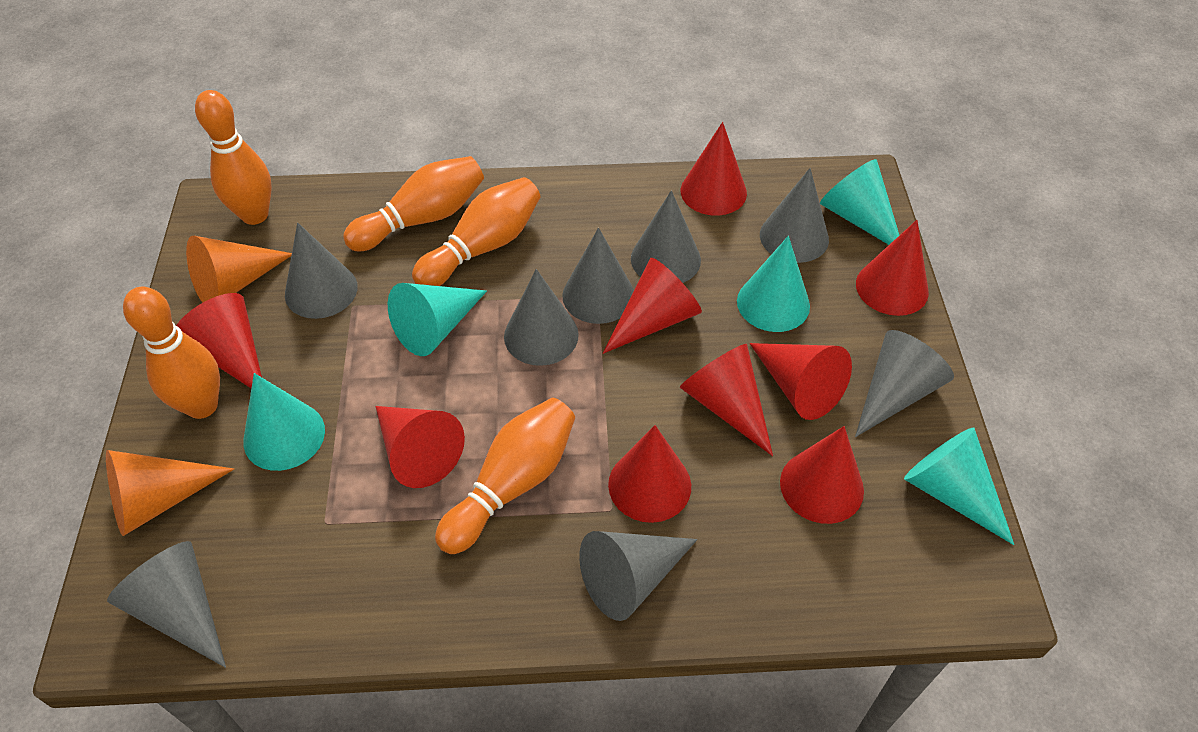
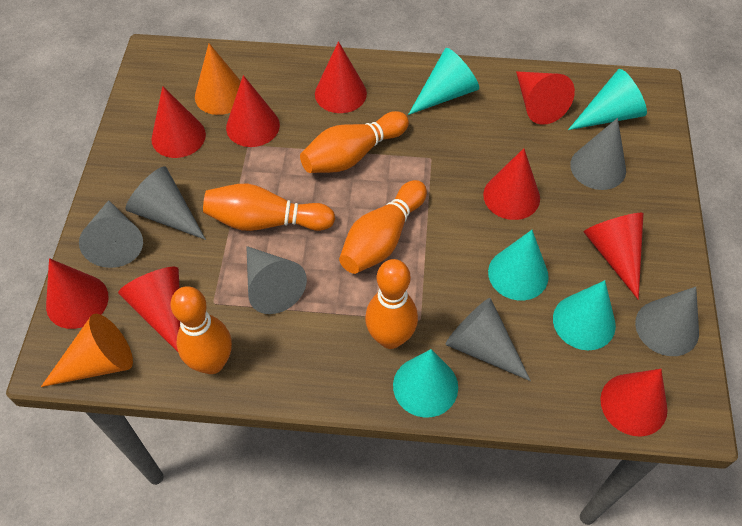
grey cone: [107,541,226,668] [285,223,358,319] [504,269,579,366] [562,228,634,324] [579,531,697,621] [631,190,701,283] [760,168,829,263] [855,330,954,437] = 8 -> [79,200,143,268] [126,166,206,240] [246,246,307,314] [446,298,531,381] [570,118,626,190] [635,287,699,356] = 6

